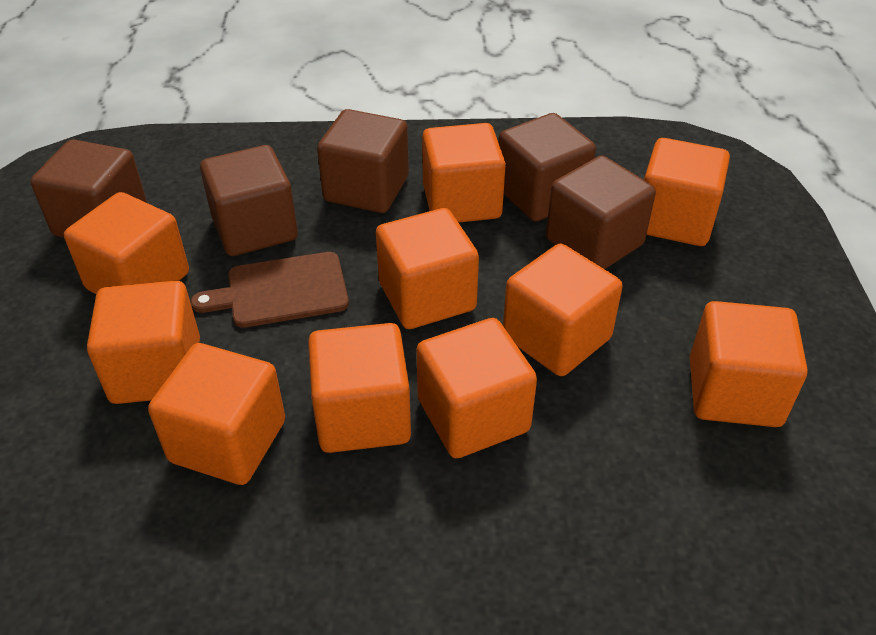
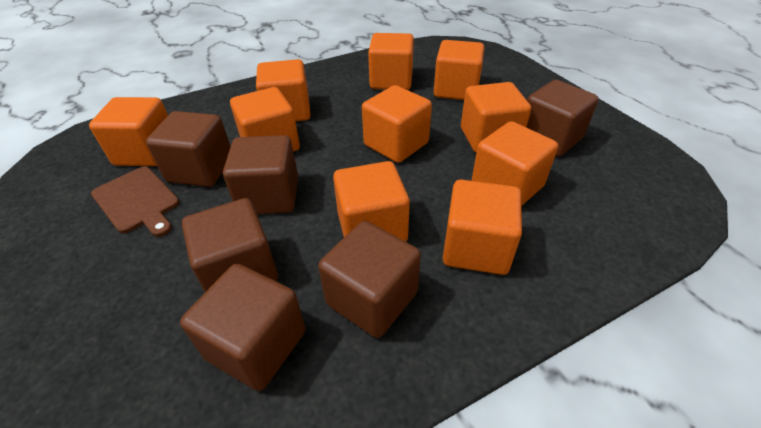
brown cube: [31,139,147,238] [200,145,298,256] [317,109,409,213] [498,113,596,221] [546,156,656,269] = 5 -> [146,111,231,187] [180,264,305,391] [182,198,278,292] [223,135,298,214] [318,221,421,338] [526,80,599,157] = 6

